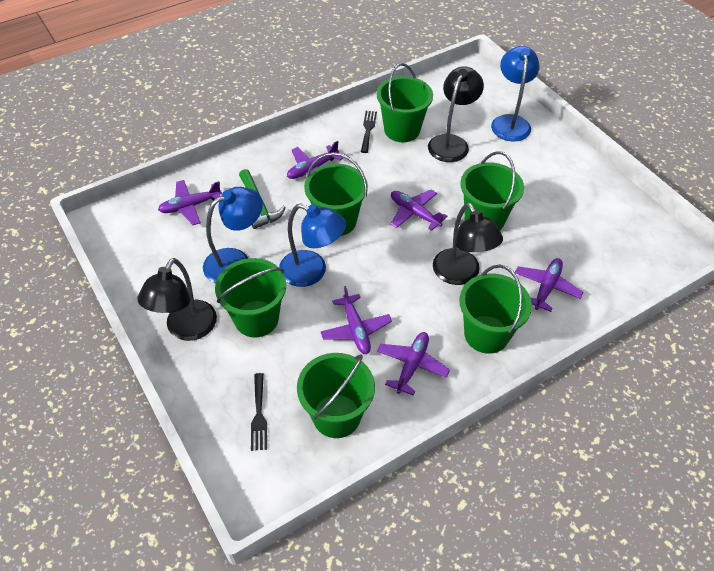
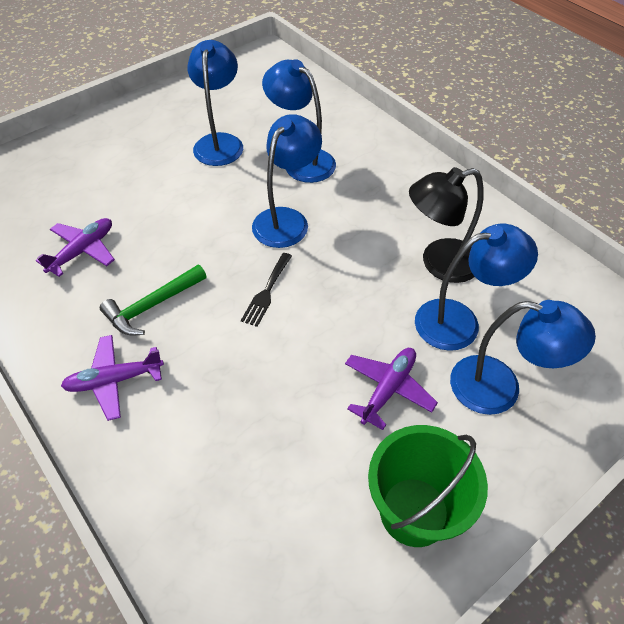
black fork: [251,373,267,451] [361,111,377,153] = 2 -> [241,253,292,327] = 1
black lamp: [138,258,217,341] [428,66,484,162] [433,203,503,285] = 3 -> [409,167,484,283] = 1
blue lamp: [203,187,263,283] [279,204,346,287] [491,46,540,141] = 3 -> [187,40,243,166] [252,114,322,248] [262,59,336,183] [415,224,538,351] [450,300,596,415] = 5
green bucket: [215,258,286,337] [297,353,375,438] [304,152,368,236] [376,63,433,142] [459,265,532,354] [460,151,524,230] = 6 -> [368,425,488,547] = 1
purple plane: [158,180,222,225] [287,141,343,179] [321,286,392,354] [377,332,450,396] [391,190,448,231] [515,258,583,312] = 6 -> [36,218,115,277] [61,335,164,421] [345,348,438,430] = 3

